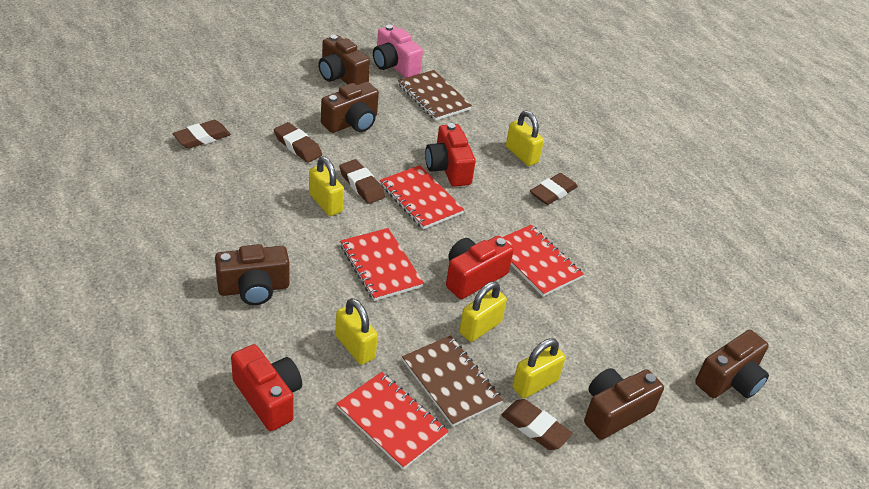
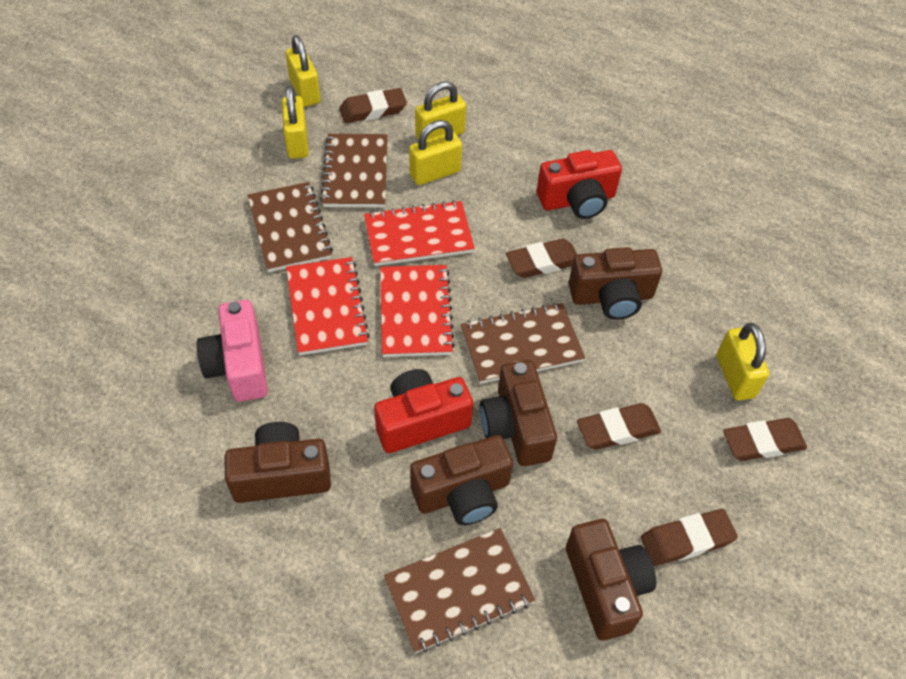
brown notebook: [398,70,472,121] [402,335,503,427] = 2 -> [248,182,333,272] [320,134,388,207] [384,528,535,653] [460,303,585,384] = 4
red camera: [231,344,302,431] [425,123,476,187] [446,236,514,299] = 3 -> [374,369,473,453] [537,150,622,219] = 2
red notebook: [336,372,449,470] [340,228,424,301] [380,165,465,229] [502,225,584,297] = 4 -> [286,257,370,355] [364,200,475,266] [380,265,455,357] = 3

